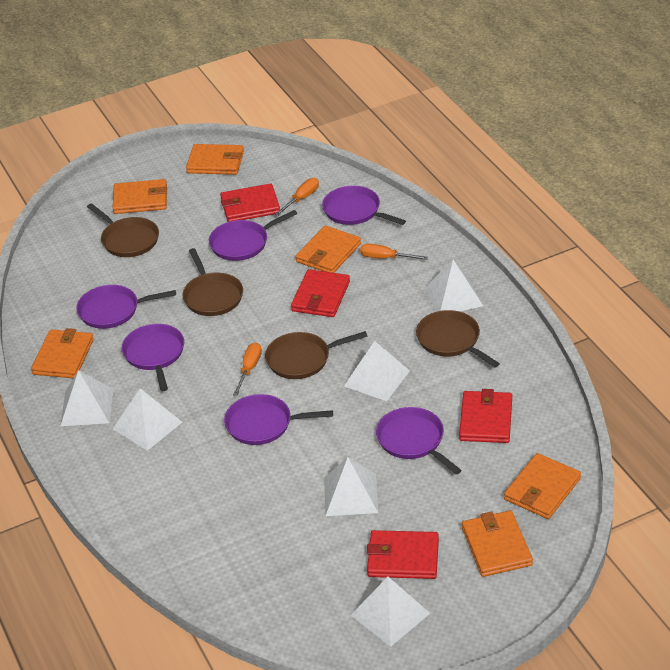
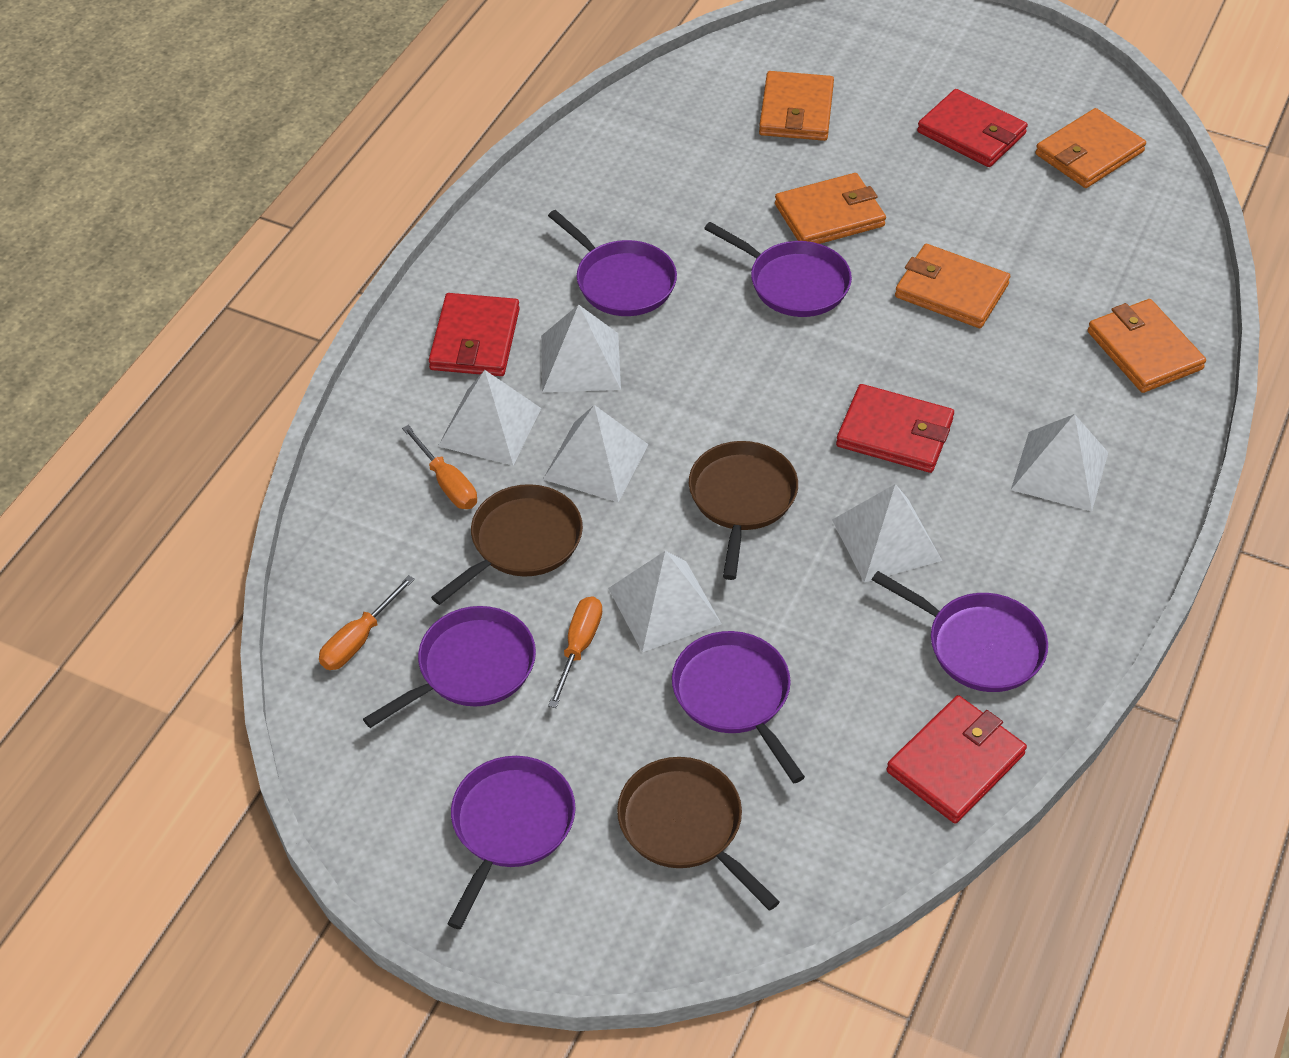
brown pan: [87,203,159,257] [183,248,243,316] [265,331,367,379] [416,310,500,367] = 4 -> [431,484,583,605] [617,757,780,911] [689,441,798,580] = 3
orange wallet: [31,328,94,378] [113,179,167,214] [186,144,244,175] [296,226,361,273] [462,510,533,577] [504,453,581,519] = 6 -> [759,71,834,141] [775,173,886,244] [895,244,1010,328] [1035,108,1146,188] [1087,299,1206,393] = 5

